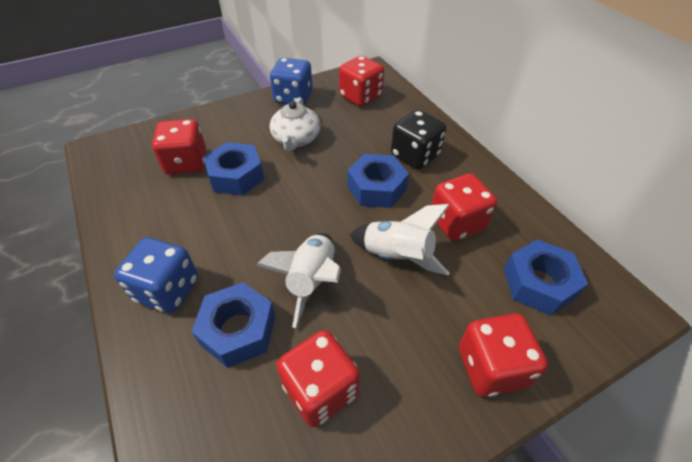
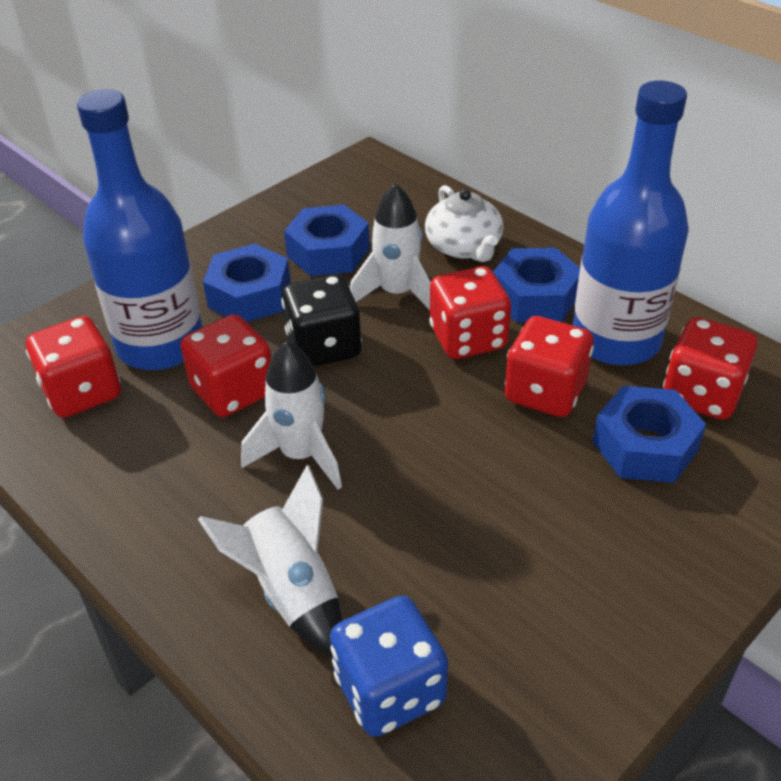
blue bottle: none = 0 -> [77,89,203,370] [573,81,689,365] = 2
blue dice: [114,237,198,313] [270,58,313,106] = 2 -> [330,596,448,737] = 1
white rocket: [256,233,341,328] [350,204,450,276] = 2 -> [198,465,342,655] [241,341,342,490] [350,183,431,310] = 3

